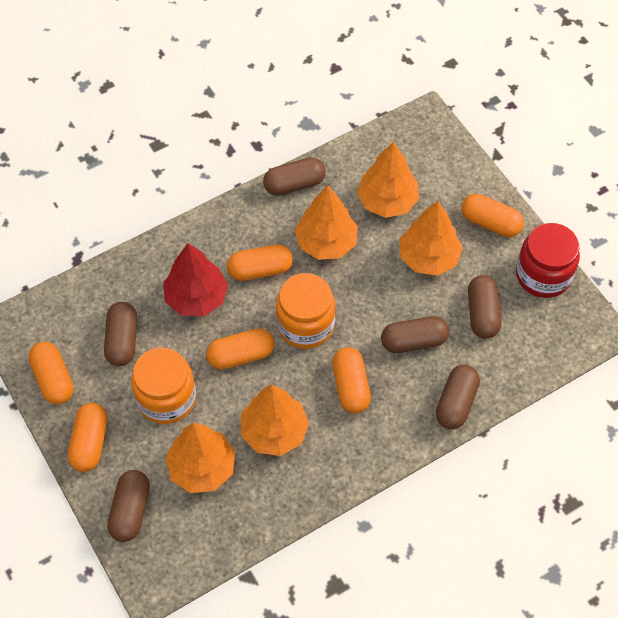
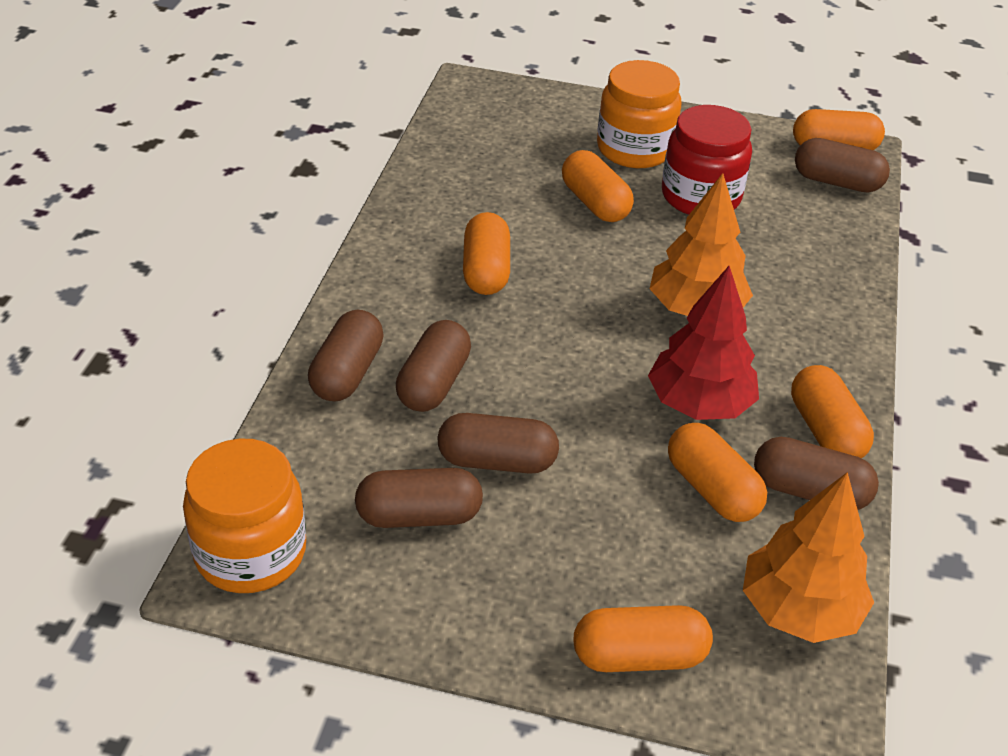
orange tree: [165,423,235,493] [241,384,309,456] [295,185,358,260] [357,142,419,218] [399,201,463,276] = 5 -> [650,173,753,316] [743,472,874,643] = 2

